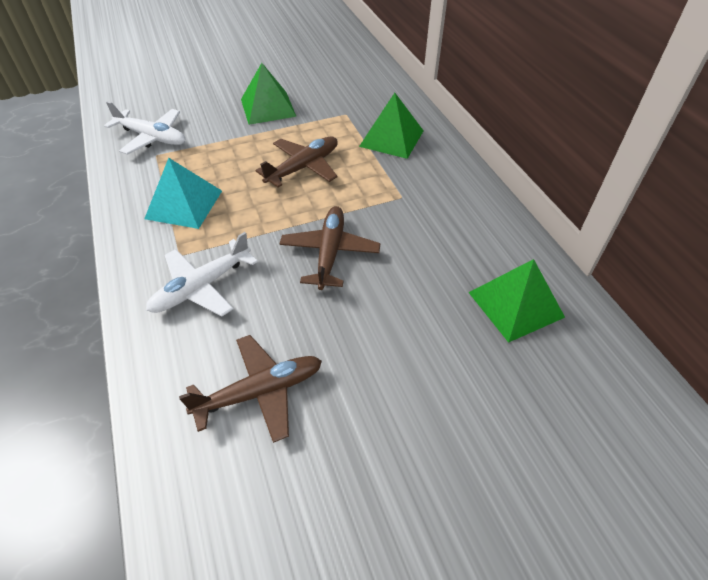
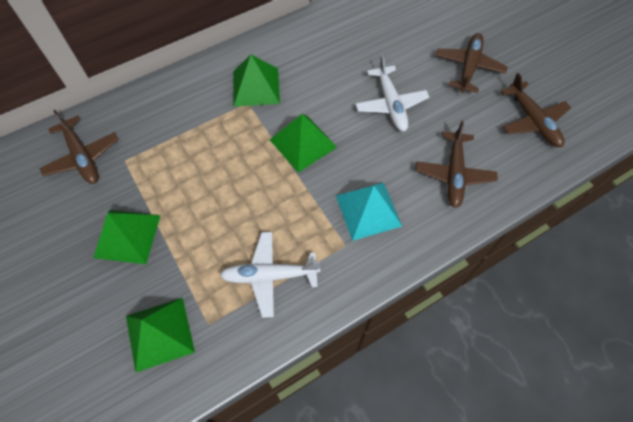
brown plane: [179,335,322,443] [255,136,338,187] [280,206,381,290] = 3 -> [39,110,119,184] [416,121,497,208] [435,33,508,93] [501,73,571,147] = 4
green pyramid: [241,63,297,125] [359,93,424,159] [468,259,565,343] = 3 -> [93,210,161,264] [126,298,195,372] [233,55,280,107] [270,114,337,173] = 4

